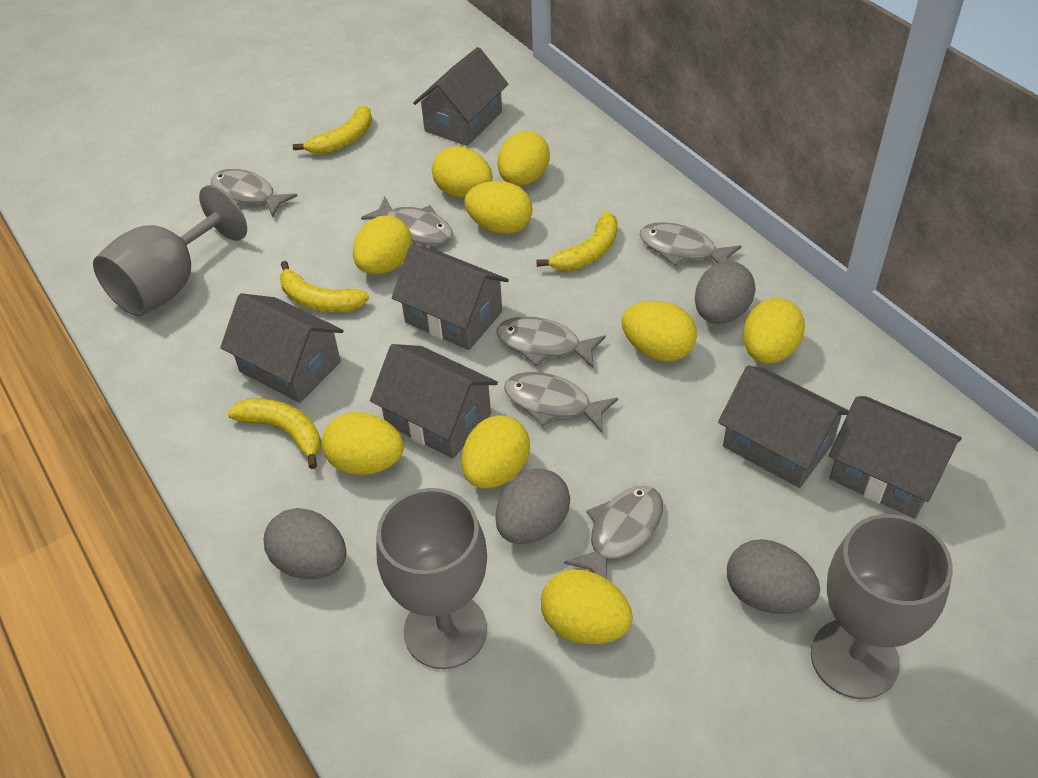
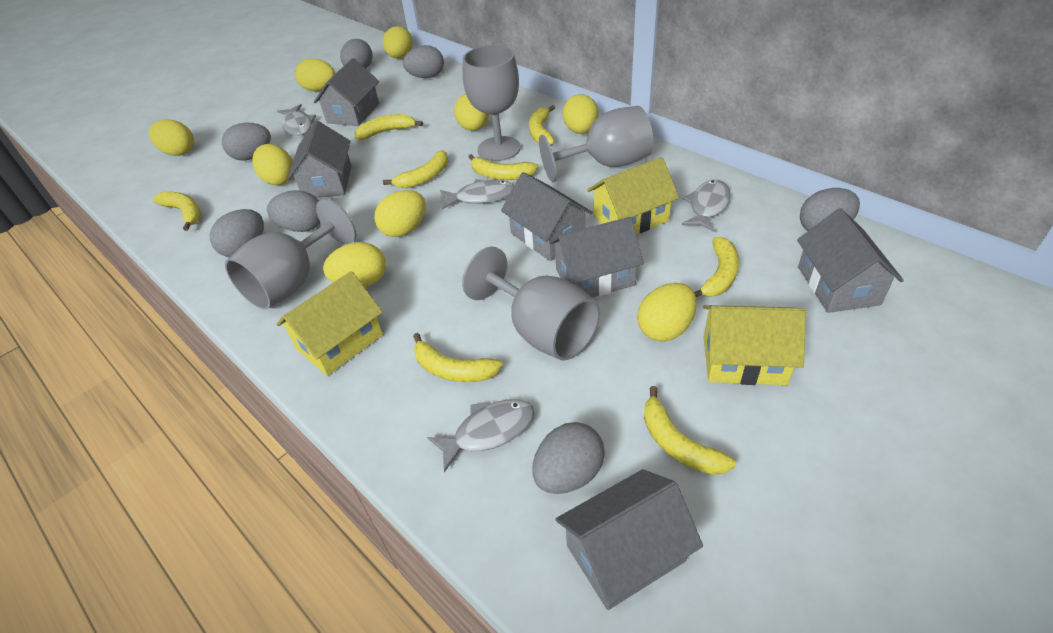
grey egg: [264,508,347,579] [496,469,570,544] [695,261,756,324] [727,539,820,614] = 4 -> [210,209,264,257] [222,123,271,161] [267,190,320,232] [340,39,373,69] [403,45,444,78] [532,422,605,494] [800,188,860,231] = 7
grey fish: [211,169,297,217] [361,197,453,245] [497,317,606,369] [504,372,618,433] [564,485,663,579] [640,222,741,266] = 6 -> [277,104,316,136] [427,399,535,473] [440,179,514,210] [682,180,731,232] = 4
grey goblet: [93,185,247,316] [376,488,487,669] [811,514,953,699] = 3 -> [225,199,356,309] [462,247,600,361] [463,45,521,161] [539,106,653,182] = 4
yellow banana: [228,398,321,469] [280,261,369,312] [293,105,372,154] [536,212,618,271] = 4 -> [153,191,201,231] [355,114,423,140] [383,150,449,188] [413,333,503,382] [468,154,539,180] [529,105,555,145] [644,386,736,475] [694,237,739,297] = 8
yellow house: none = 0 -> [276,271,383,376] [587,157,679,234] [703,305,806,385] = 3

